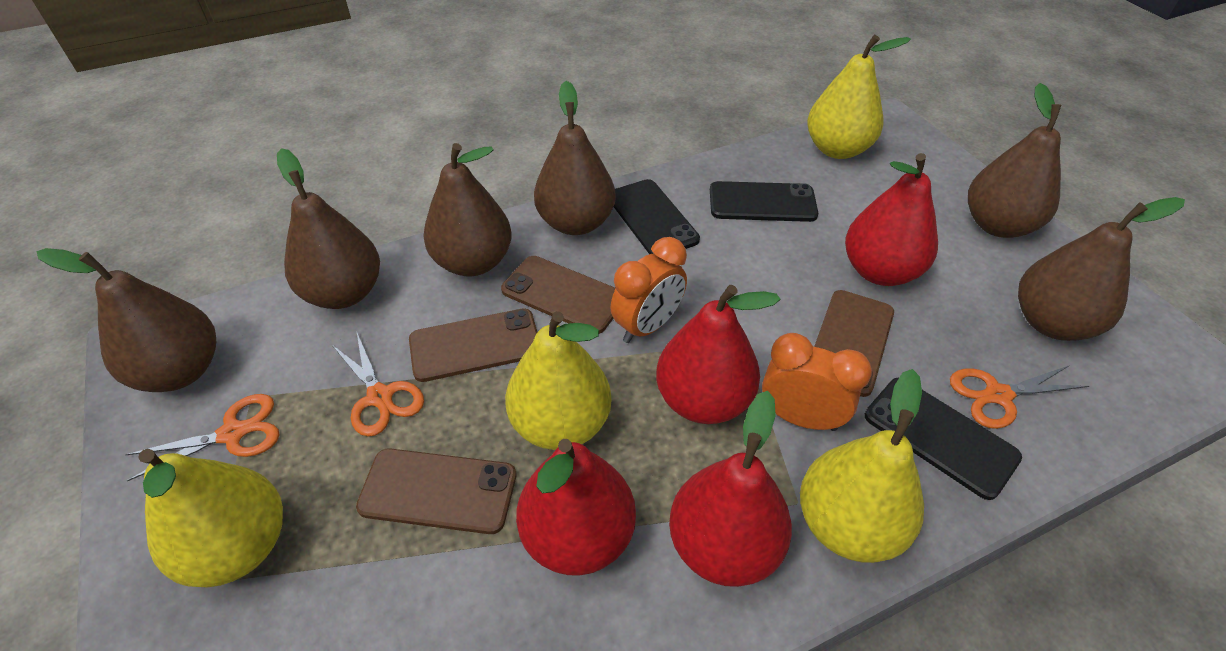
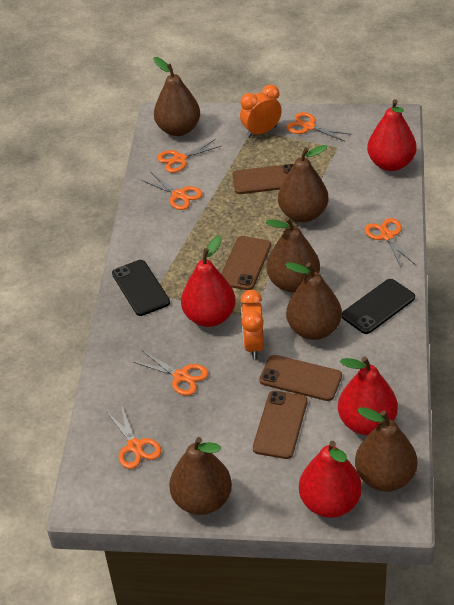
black phone: [614,179,700,254] [710,181,818,222] [865,378,1022,500] = 3 -> [112,260,170,316] [342,279,415,334] = 2
orange scissors: [125,394,279,481] [331,333,424,437] [950,365,1089,429] = 3 -> [107,404,161,469] [133,351,209,396] [141,172,203,210] [157,139,221,173] [286,112,350,141] [365,218,415,267] = 6
yellow pear: [138,449,283,587] [505,311,611,450] [800,369,924,563] [807,35,911,159] = 4 -> none = 0

